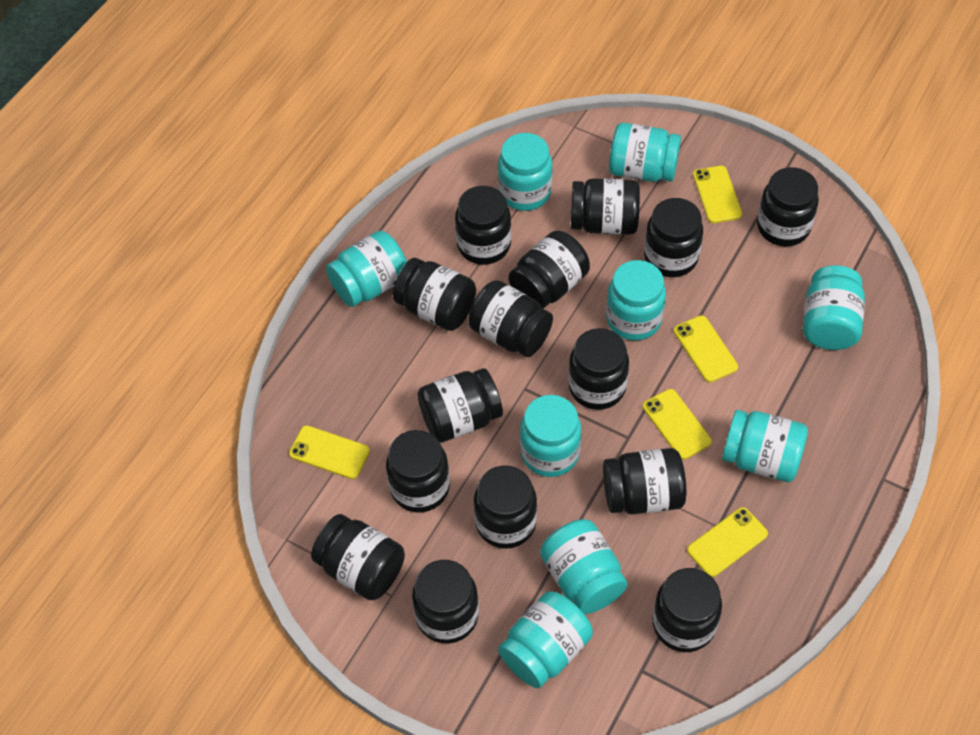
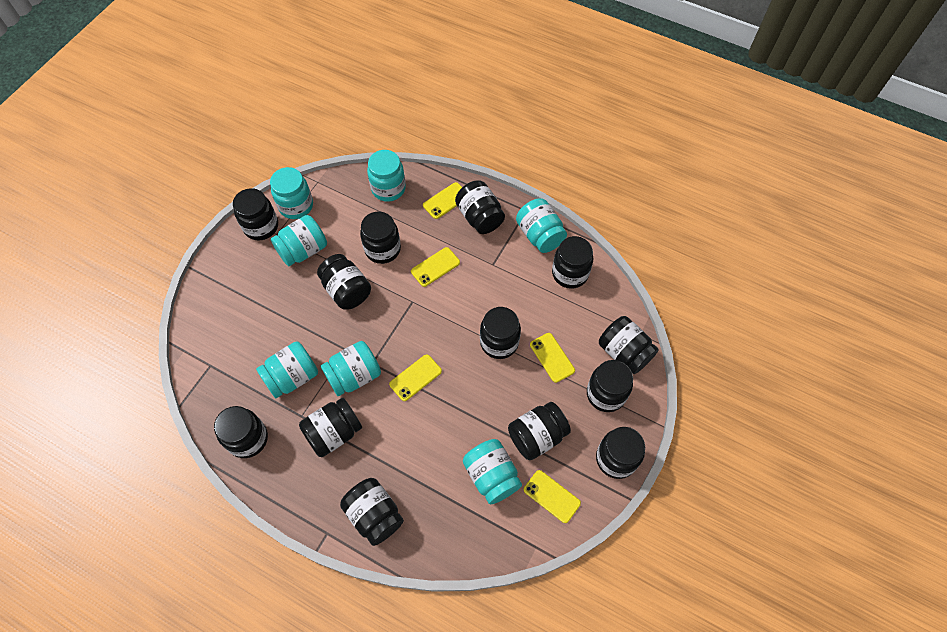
black jar: [311,514,405,600] [386,430,450,513] [393,258,476,331] [412,560,479,644] [418,368,503,443] [455,186,511,265] [468,280,553,357] [474,466,537,549] [508,231,590,309] [568,328,629,410] [571,178,640,235] [603,448,686,514] [644,198,703,277] [652,568,722,652] [757,167,819,246] = 15 -> [214,406,268,458] [233,188,278,240] [299,398,362,457] [317,254,371,310] [340,478,404,546] [360,212,401,264] [455,180,505,234] [480,307,521,359] [508,402,571,460] [552,236,594,289] [587,360,633,412] [596,427,645,479] [599,316,659,374] = 13
turquoise jar: [326,231,407,307] [498,133,552,211] [498,591,593,688] [520,395,581,477] [540,519,628,614] [606,260,666,341] [609,123,681,182] [722,410,808,482] [803,265,865,350] = 9 -> [256,341,318,398] [270,167,313,219] [271,215,327,266] [321,341,381,396] [367,150,406,202] [463,439,522,505] [516,198,567,253] = 7

